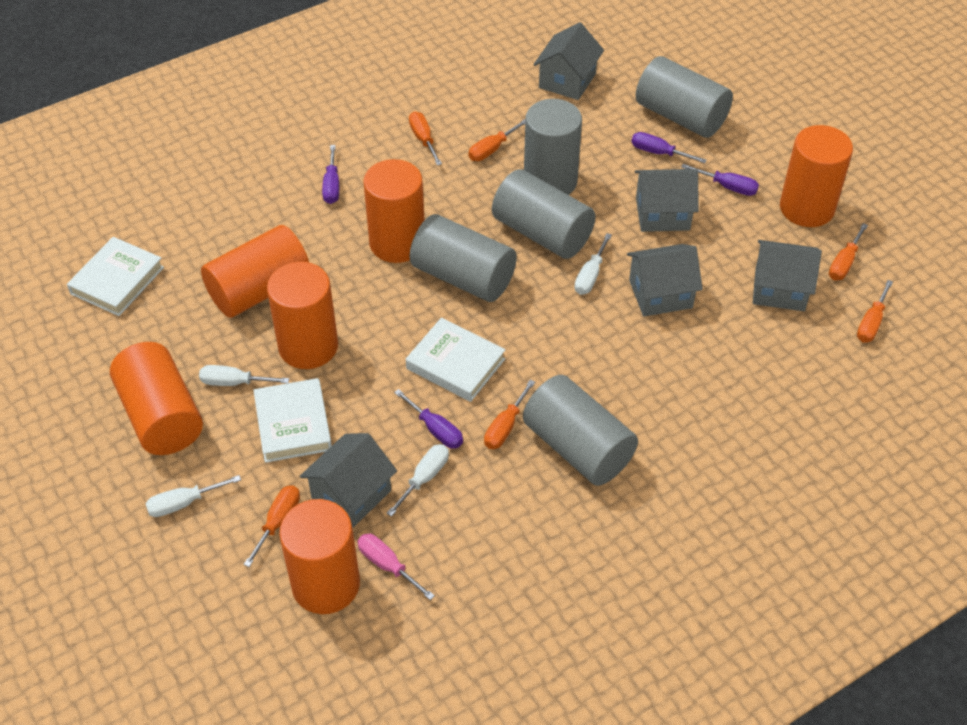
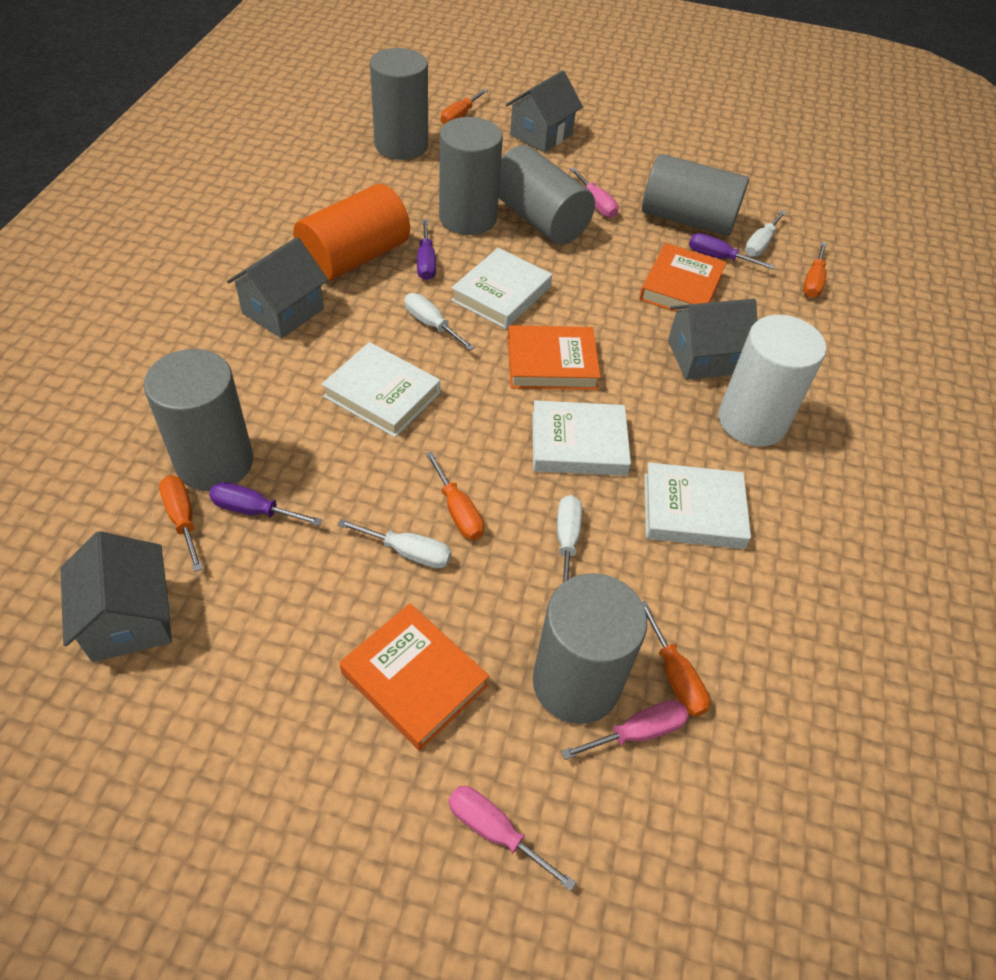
grey cylinder: [409,214,517,302] [492,169,596,259] [523,375,638,486] [524,99,582,195] [636,56,733,138] = 5 -> [144,349,253,491] [370,48,428,160] [439,117,503,235] [499,145,595,245] [533,573,647,724] [642,154,749,236] = 6
grey house: [300,433,397,528] [533,22,604,100] [627,244,703,317] [635,169,699,232] [753,240,822,311] = 5 -> [60,531,172,662] [227,237,328,339] [506,71,583,152] [668,299,758,380] = 4
orange book: none = 0 -> [339,603,489,751] [508,325,601,390] [639,243,726,312] = 3
orange cylinder: [110,342,203,455] [201,225,309,318] [267,262,338,369] [279,499,360,614] [363,159,424,263] [780,125,853,227] = 6 -> [293,184,410,282] = 1
orange screwdriver: [244,485,300,567] [409,111,442,165] [468,119,525,161] [484,379,535,449] [829,223,868,280] [857,280,893,343] = 6 -> [159,475,203,572] [426,451,484,540] [441,89,488,125] [642,601,710,717] [803,242,827,298] = 5
pink screwdriver: [357,534,435,600] = 1 -> [448,786,576,891] [561,700,689,760] [570,167,618,218] = 3
purple screwdriver: [322,145,339,204] [394,389,463,448] [631,132,707,163] [681,164,759,196] = 4 -> [209,482,323,526] [417,219,436,280] [689,233,775,269] = 3
white book: [67,237,164,316] [253,378,332,463] [406,317,505,402] = 3 -> [322,342,440,437] [451,248,552,329] [532,400,631,476] [644,462,751,549] = 4
white cylinder: none = 0 -> [718,315,826,446] = 1

